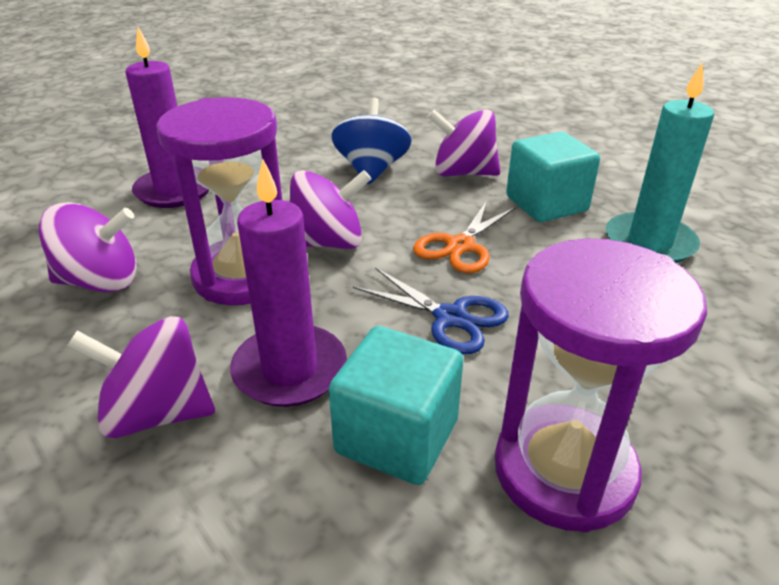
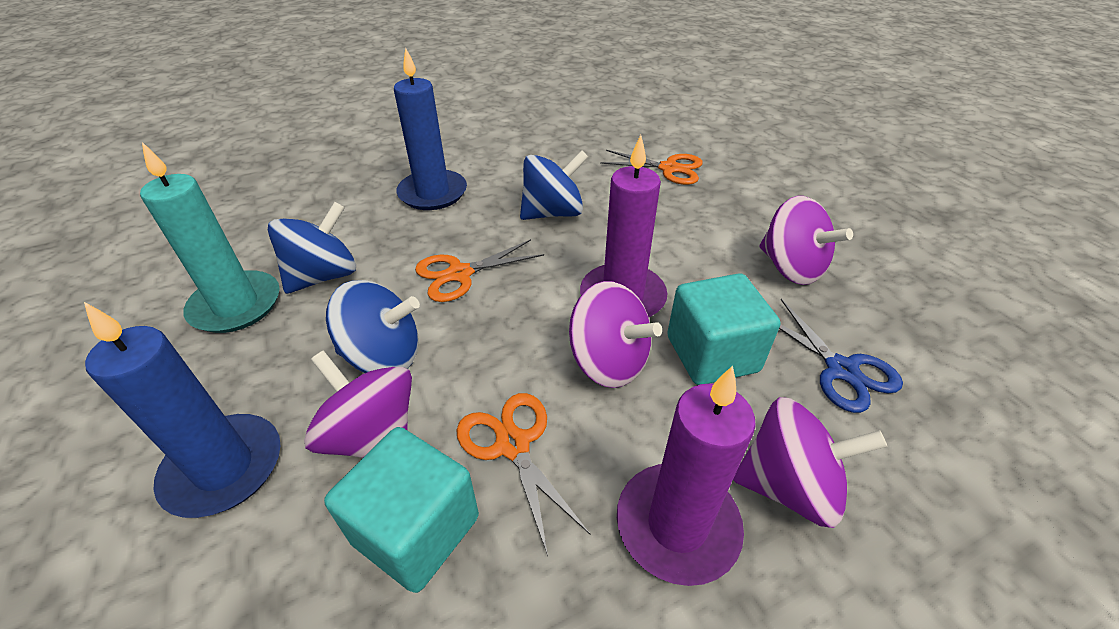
blue candle: none = 0 -> [84,302,280,518] [394,47,467,210] = 2
blue spinning top: [331,97,412,185] = 1 -> [268,202,356,294] [326,280,420,373] [520,151,588,220] = 3
orange scissors: [413,201,516,273] = 1 -> [415,239,544,302] [457,393,590,556] [600,150,703,185] = 3
purple hourglass: [157,97,282,305] [495,239,707,532] = 2 -> none = 0

